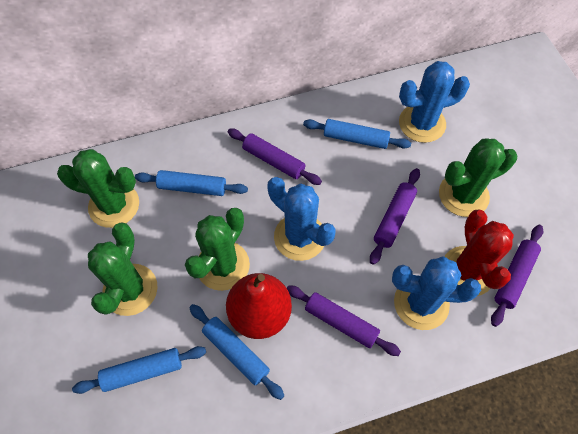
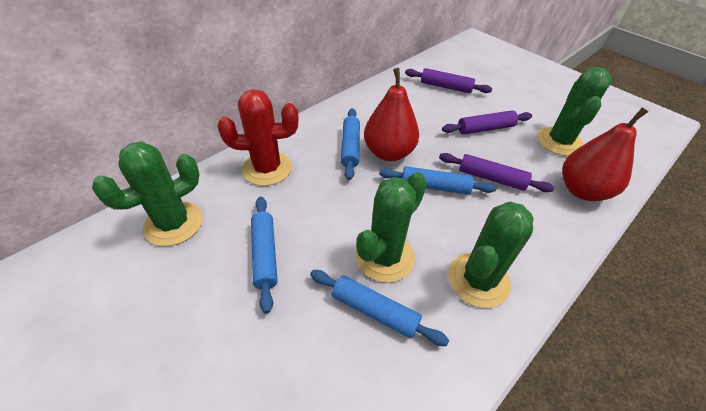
blue cactus: [267,177,336,261] [392,256,481,330] [399,61,470,143] = 3 -> none = 0
purple rolling pin: [228,129,322,185] [287,285,401,356] [370,168,420,265] [491,225,543,327] = 4 -> [405,68,492,93] [439,153,554,192] [442,110,532,134] = 3
red pear: [226,273,292,339] = 1 -> [364,68,419,161] [562,107,648,201] = 2

